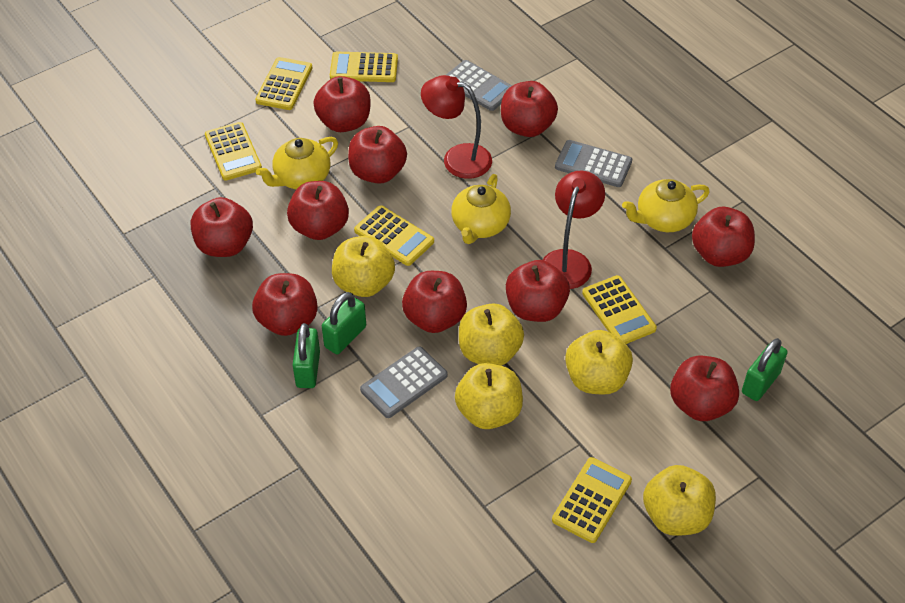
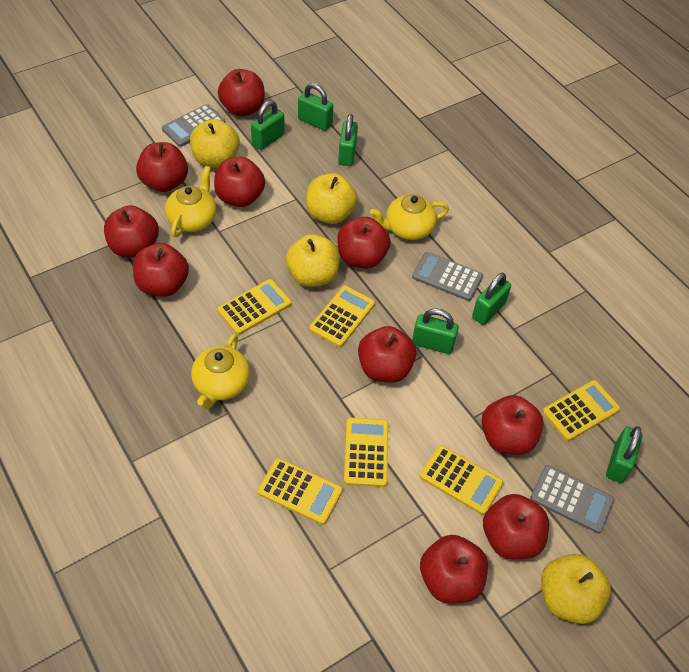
green padlock: [293,323,320,388] [322,292,366,354] [742,338,788,401] = 3 -> [251,100,285,150] [298,83,333,131] [338,114,358,166] [412,308,459,354] [472,273,511,325] [606,426,643,483] = 6
red lamp: [421,75,492,179] [543,171,605,289] = 2 -> none = 0
yellow apple: [332,236,395,297] [455,363,523,429] [459,303,524,366] [565,330,633,395] [643,465,716,536] = 5 -> [190,119,240,168] [286,234,340,287] [306,173,357,224] [541,554,611,624] = 4

